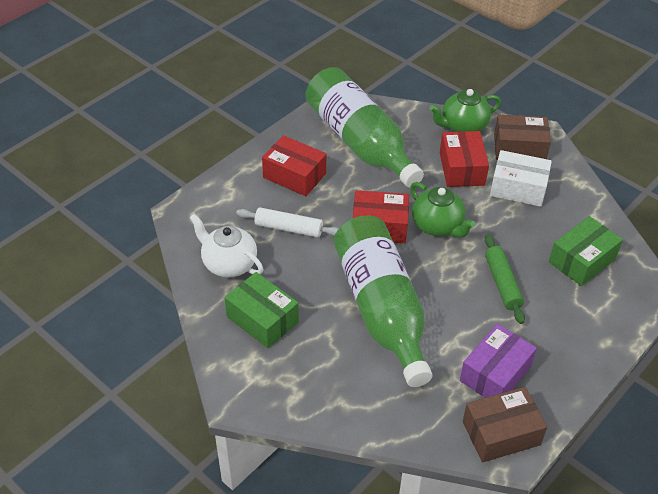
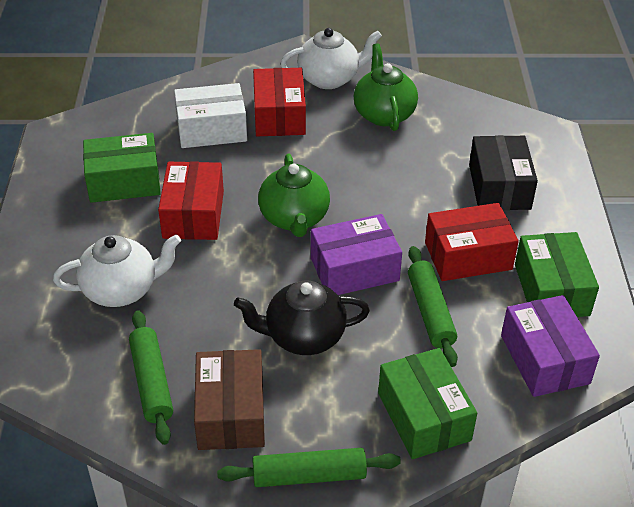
black box: none = 0 -> [469,135,538,210] = 1
black teapot: none = 0 -> [234,280,370,355] = 1
brown box: [463,387,547,462] [494,114,551,159] = 2 -> [194,349,265,450] = 1
green bottle: [306,67,424,188] [334,216,432,387] = 2 -> none = 0
green box: [225,272,299,348] [549,216,623,286] = 2 -> [83,133,161,203] [378,348,477,459] [515,232,599,317] = 3
green rolling pin: [485,234,525,324] = 1 -> [129,310,173,445] [217,448,401,487] [408,246,458,367] = 3
purple box: [460,324,537,398] = 1 -> [311,214,402,295] [501,295,600,397] = 2
white rolling pin: [236,207,339,238] = 1 -> none = 0
white teapot: [190,213,263,278] = 1 -> [53,235,181,307] [280,28,382,89] = 2

